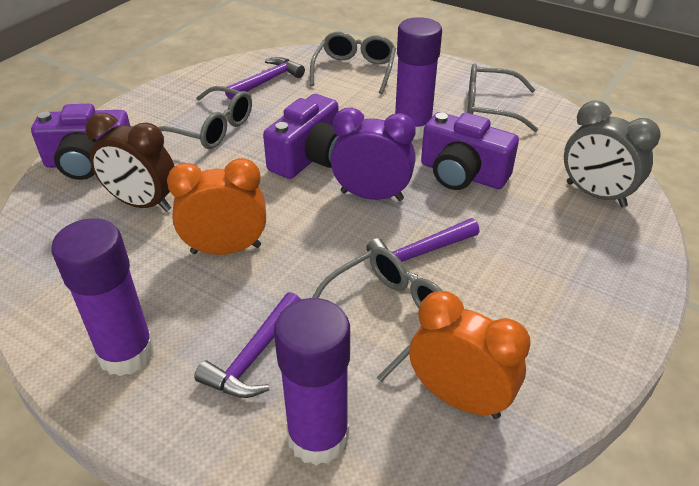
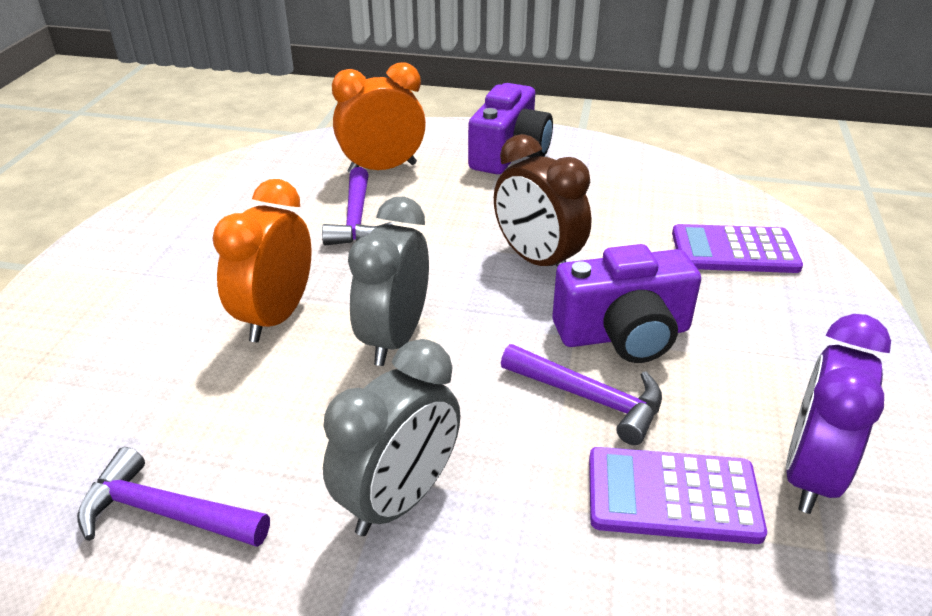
grey clock: [564,100,661,207] = 1 -> [323,339,460,536] [348,197,429,366] = 2
grey glasses: [158,86,252,149] [310,31,396,94] [312,247,443,382] [467,63,538,132] = 4 -> none = 0
purple calculator: none = 0 -> [589,447,767,544] [672,224,803,273] = 2
purple camera: [31,104,130,180] [263,94,338,179] [421,112,519,190] = 3 -> [468,83,553,174] [552,244,701,363] = 2
purple glue stick: [51,218,154,376] [274,298,350,465] [395,17,442,140] = 3 -> none = 0

